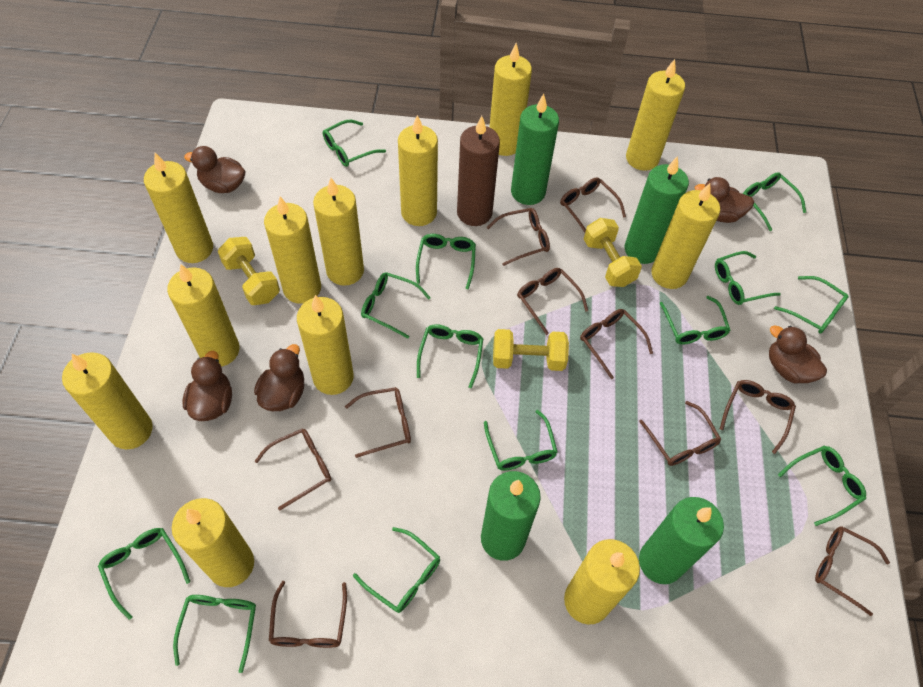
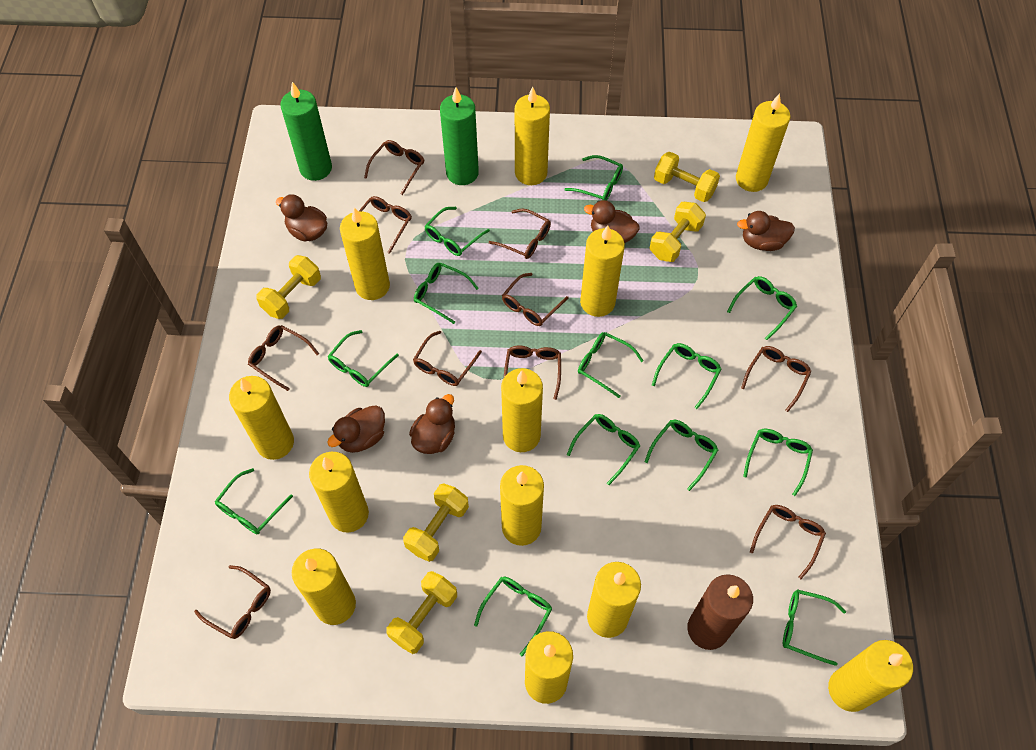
green candle: [481,471,541,561] [511,94,559,205] [625,156,689,264] [639,497,724,584] = 4 -> [280,82,332,181] [440,87,479,185] = 2
yellow dumbbell: [218,237,280,305] [493,329,569,371] [584,218,642,287] = 3 -> [256,255,321,319] [386,571,457,654] [403,484,469,562] [650,202,706,262] [654,152,720,202] = 5

